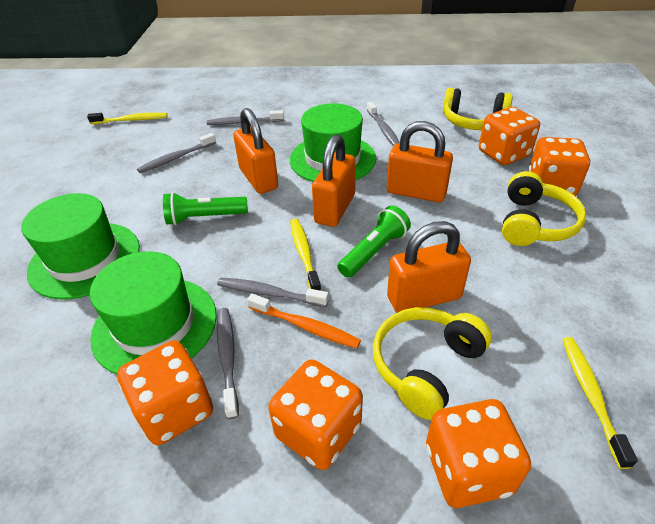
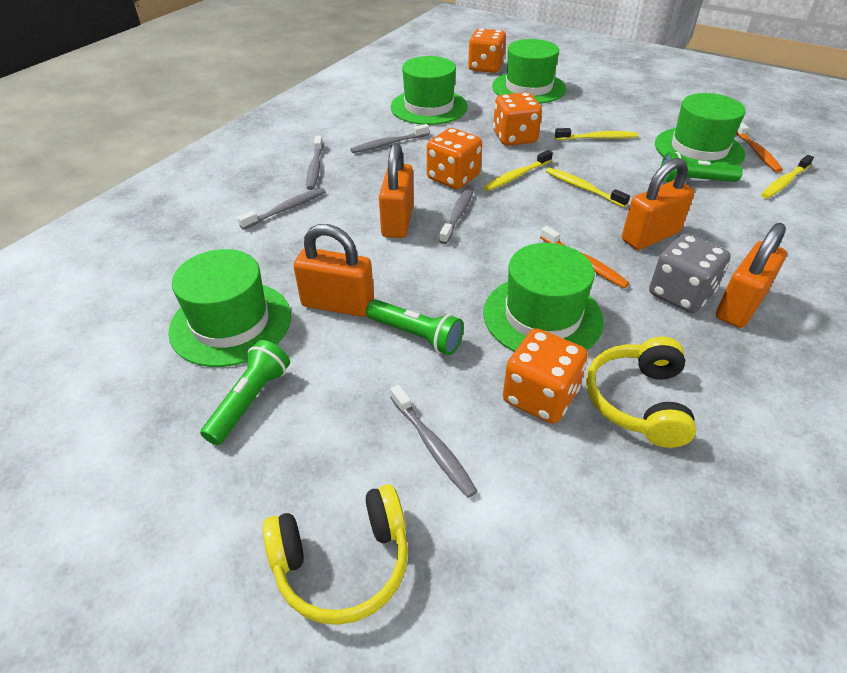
green flashlight: [163,192,248,225] [337,206,411,278] = 2 -> [200,340,290,445] [366,299,464,355] [661,152,743,182] = 3
green hat: [22,193,140,300] [90,251,217,374] [290,103,376,182] = 3 -> [168,249,291,367] [391,56,468,125] [483,243,604,352] [492,39,566,104] [655,93,746,166] = 5
grey dice: none = 0 -> [649,234,731,313] = 1
orange dice: [117,340,213,445] [268,359,363,470] [426,399,531,508] [479,107,540,165] [529,137,590,196] = 5 -> [427,128,482,189] [468,28,506,73] [493,92,542,146] [503,328,588,424] = 4
orange toothbrush: [247,294,361,349] = 1 -> [540,226,630,288] [736,122,783,173] = 2
yellow headphones: [373,307,492,420] [443,88,512,130] [502,171,586,246] = 3 -> [262,484,408,625] [586,337,696,448] = 2
yellow toothbrush: [87,113,167,124] [290,219,321,291] [562,337,638,469] = 3 -> [484,150,553,191] [546,168,630,207] [555,128,638,140] [761,155,814,199] = 4

